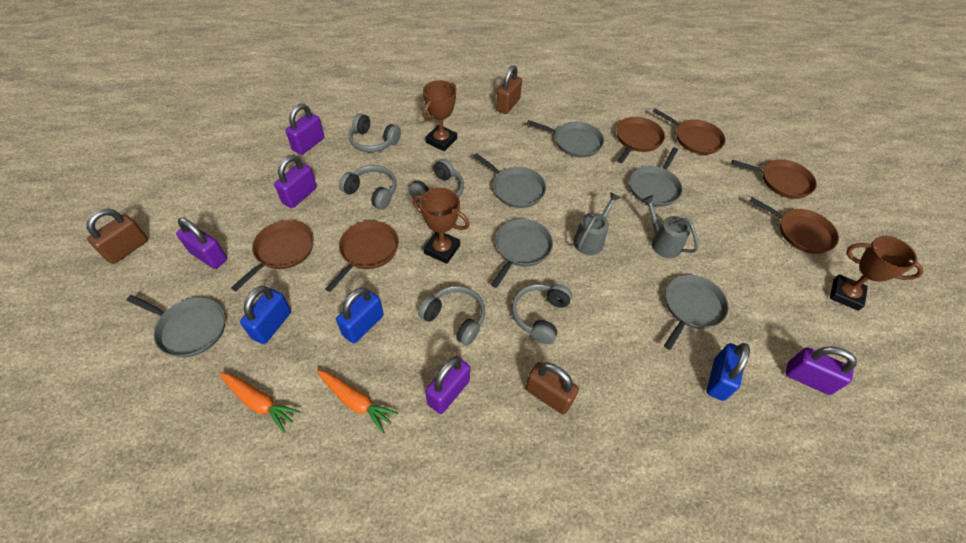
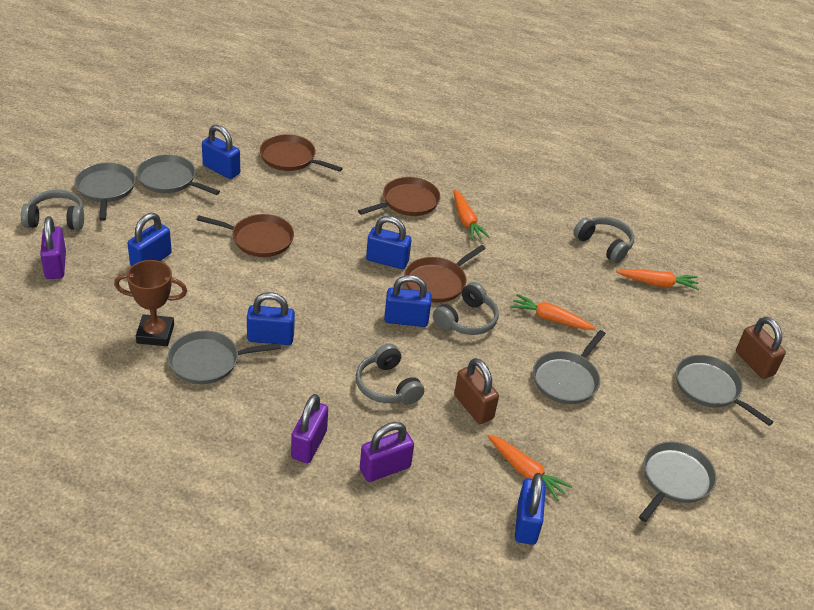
blue padlock: [240,286,291,344] [336,287,384,343] [707,343,750,401] = 3 -> [127,213,172,266] [202,125,240,179] [247,292,295,345] [366,216,411,269] [384,275,432,327] [515,473,546,545] = 6
brown padlock: [87,208,148,264] [496,65,522,114] [525,362,579,415] = 3 -> [454,358,499,424] [736,317,786,379] = 2
brown pan: [231,220,314,291] [325,221,399,292] [616,117,665,163] [652,108,726,155] [731,159,817,199] [750,197,839,254] = 6 -> [197,214,294,257] [260,134,343,172] [358,177,440,216] [404,245,486,303] = 4
brown trophy: [412,188,470,264] [423,80,457,151] [830,236,924,311] = 3 -> [114,260,187,346] = 1
grey headphones: [339,165,397,210] [348,113,401,153] [408,159,464,203] [418,286,485,346] [512,284,572,344] = 5 -> [21,190,84,230] [356,344,424,405] [433,282,499,335] [573,217,634,263] = 4
grey watering can: [573,192,621,255] [642,195,698,258] = 2 -> none = 0
orange carrot: [219,372,301,433] [317,370,398,433] = 2 -> [454,189,490,240] [487,434,572,501] [511,294,596,330] [616,269,699,290] = 4
purple padlock: [176,218,227,269] [274,155,317,208] [285,104,324,155] [425,356,470,414] [785,346,857,395] = 5 -> [40,216,66,279] [291,394,328,463] [360,422,414,482] = 3

